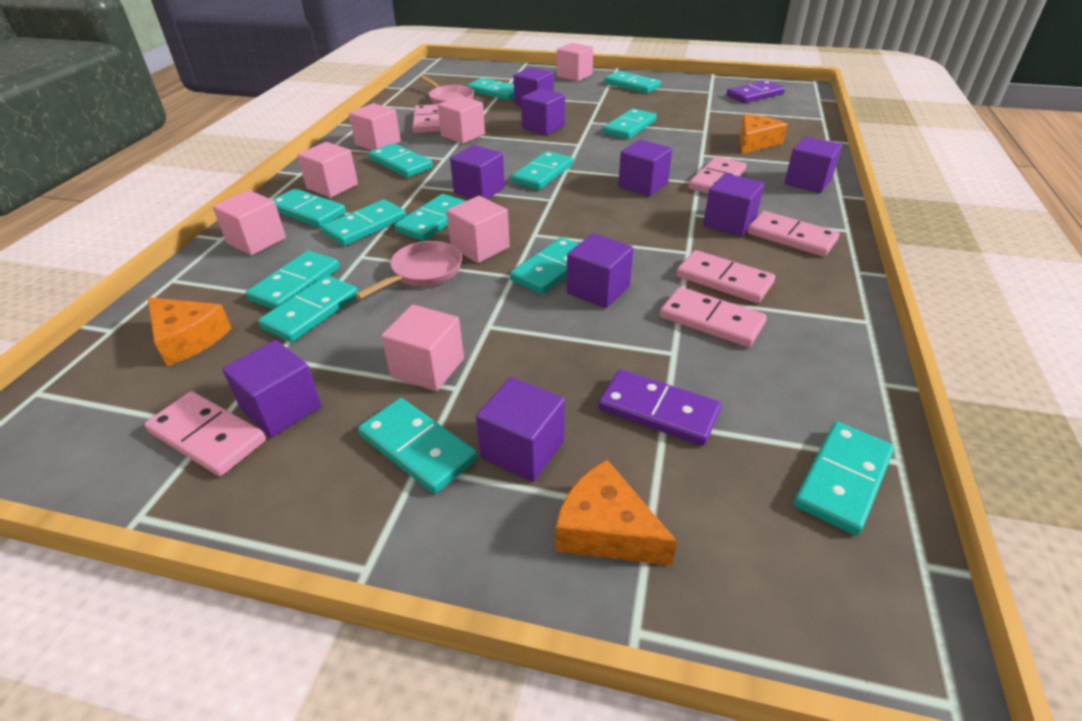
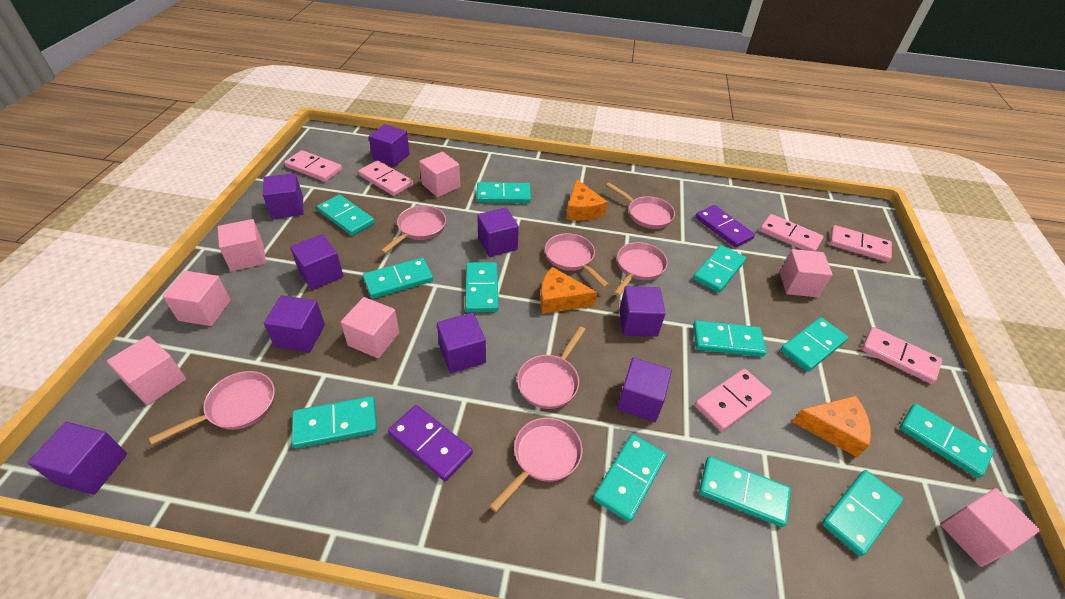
pink pan: [355,241,462,299] [419,75,474,104] = 2 -> [149,371,275,445] [380,205,446,254] [489,417,582,512] [517,326,586,409] [545,233,609,288] [606,183,675,229] [614,242,668,296] = 7
turquoise domino: [246,251,340,309] [258,275,358,342] [272,189,346,228] [322,200,406,246] [358,398,477,494] [369,143,433,178] [395,194,465,241] [467,78,514,100] [510,237,578,294] [511,151,573,190] [603,109,657,139] [605,71,661,93] [794,422,894,535] = 13 -> [292,396,377,448] [317,195,375,236] [363,258,433,299] [465,262,499,312] [476,182,531,203] [593,434,666,522] [693,245,746,293] [693,321,766,357] [699,456,791,527] [780,317,848,372] [822,470,903,557] [899,403,994,478] = 12

